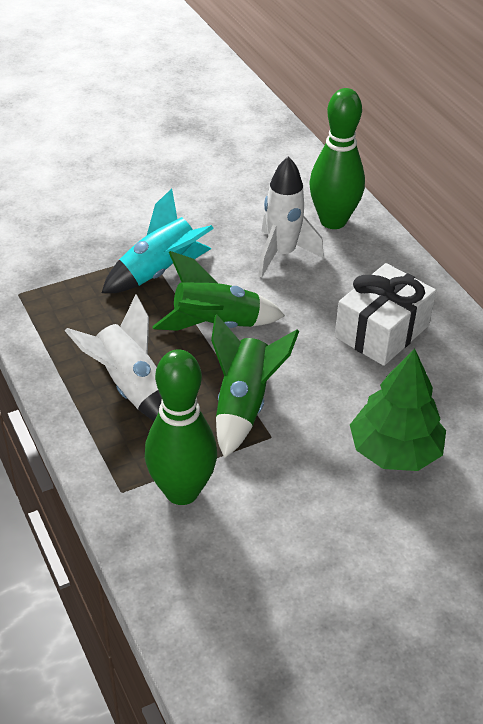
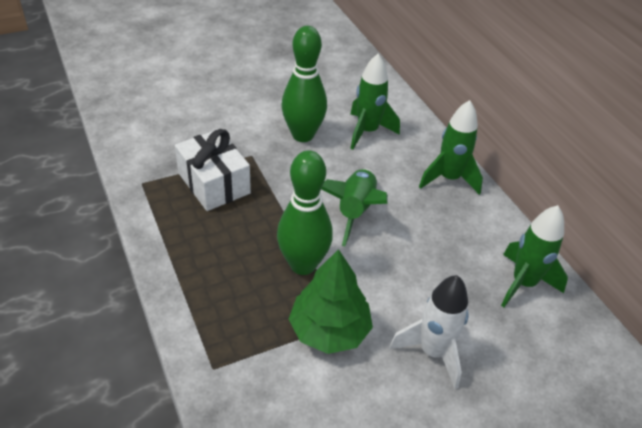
green rocket: [152,251,285,331] [211,314,299,458] = 2 -> [321,169,388,247] [350,54,400,150] [419,100,483,195] [501,205,568,307] = 4
turquoise rocket: [102,188,214,293] = 1 -> none = 0
white rocket: [65,295,162,421] [258,156,324,278] = 2 -> [389,275,468,389] = 1

